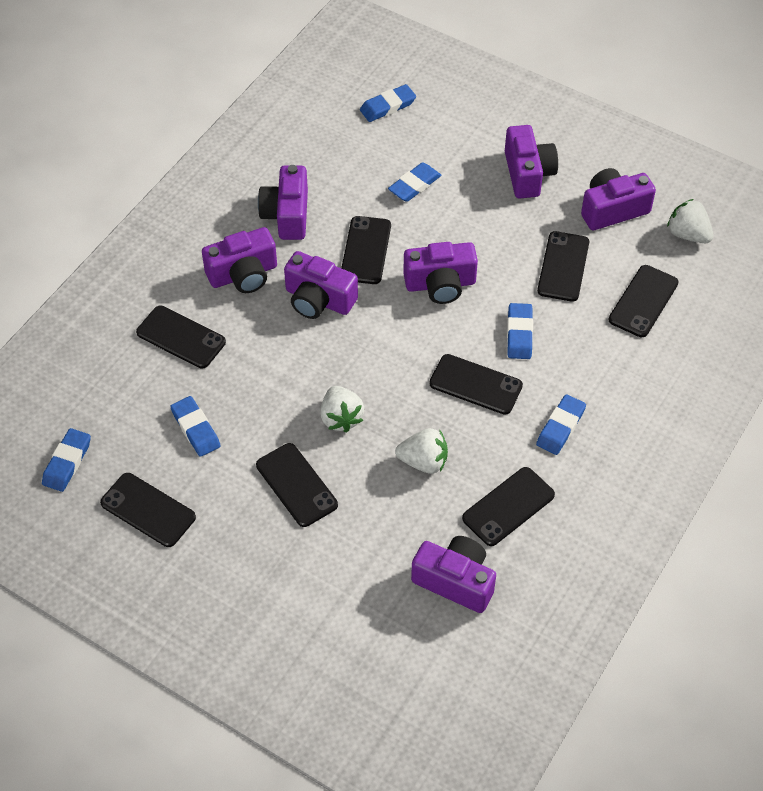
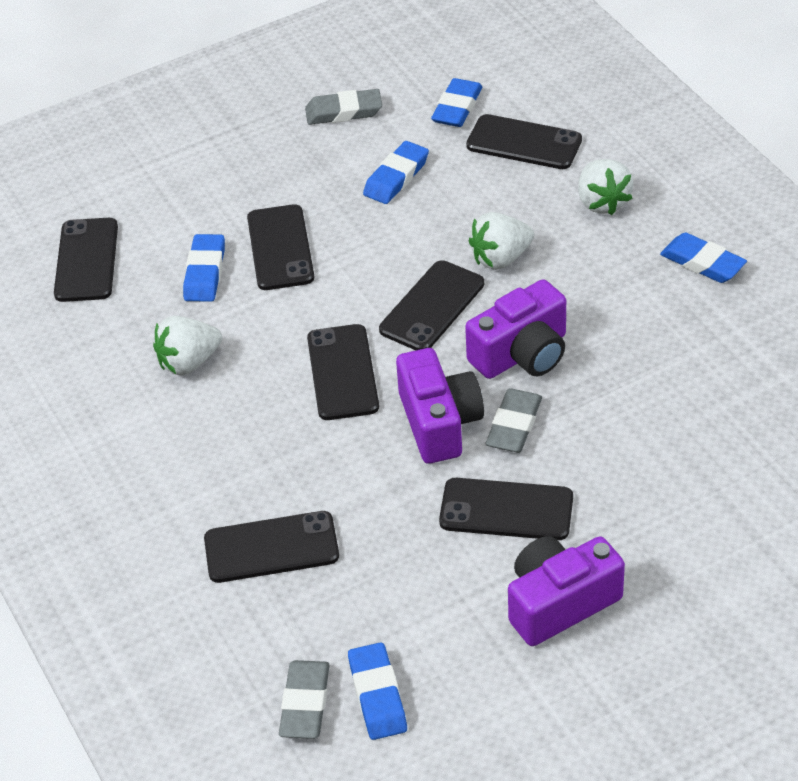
black phone: [100,473,196,547] [136,306,226,368] [256,443,338,527] [341,216,391,284] [429,354,523,415] [462,467,555,546] [537,231,589,302] [609,265,678,337] = 8 -> [54,218,118,302] [204,511,339,583] [247,204,314,290] [307,324,379,420] [379,260,484,350] [439,478,573,540] [466,114,582,169] = 7
blue eraser: [42,428,91,492] [170,396,221,457] [360,84,416,122] [388,162,441,202] [507,303,533,359] [536,394,586,455] = 6 -> [183,234,225,302] [348,642,407,740] [363,141,429,204] [431,78,482,127] [660,233,747,283] = 5
grey eraser: none = 0 -> [279,660,330,739] [305,89,382,125] [486,388,542,453] = 3
purple camera: [202,227,277,293] [258,165,308,240] [284,251,358,319] [403,242,478,304] [411,536,496,613] [505,125,558,199] [581,168,656,230] = 7 -> [396,348,484,464] [465,279,566,379] [508,536,625,646] = 3

